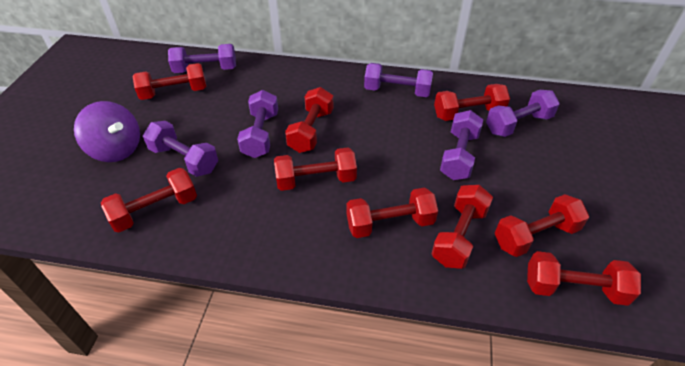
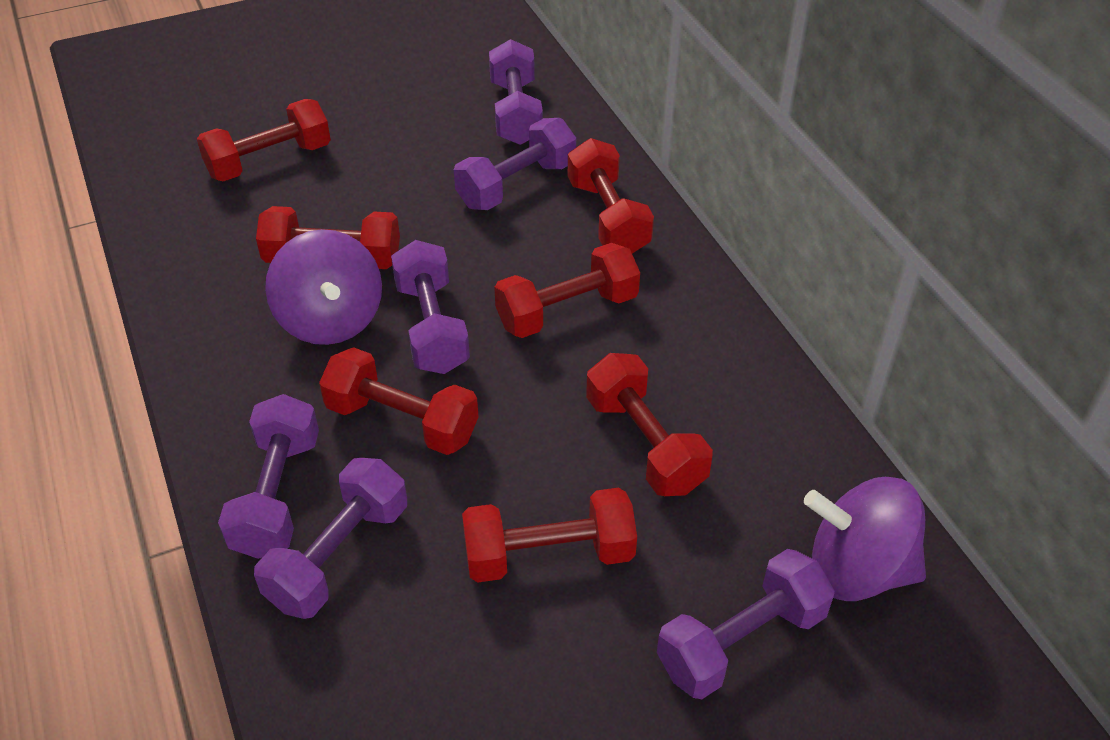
purple spinning top: [74,101,140,162] = 1 -> [265,229,382,345] [804,477,926,601] = 2
red dumbbell: [101,168,197,232] [132,63,206,100] [274,147,357,191] [285,87,333,153] [346,188,438,238] [431,185,493,269] [434,84,510,121] [495,194,589,257] [527,251,641,306] = 9 -> [197,99,331,181] [256,206,400,269] [319,347,479,455] [462,488,637,582] [494,243,640,338] [568,138,654,254] [586,353,713,496] = 7

